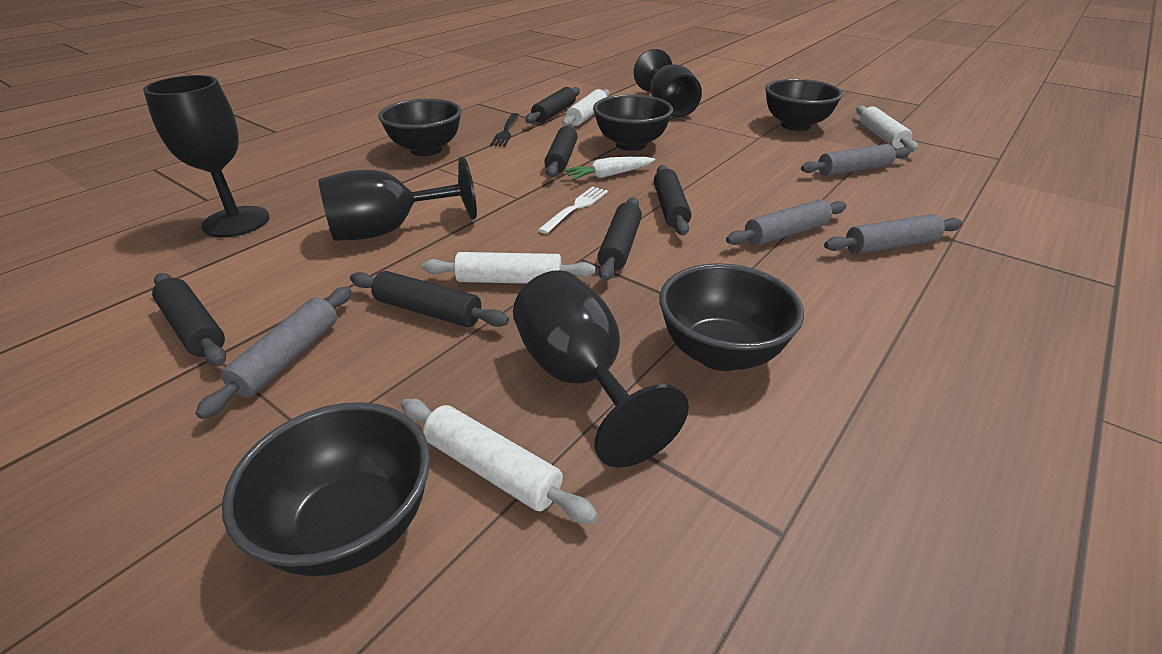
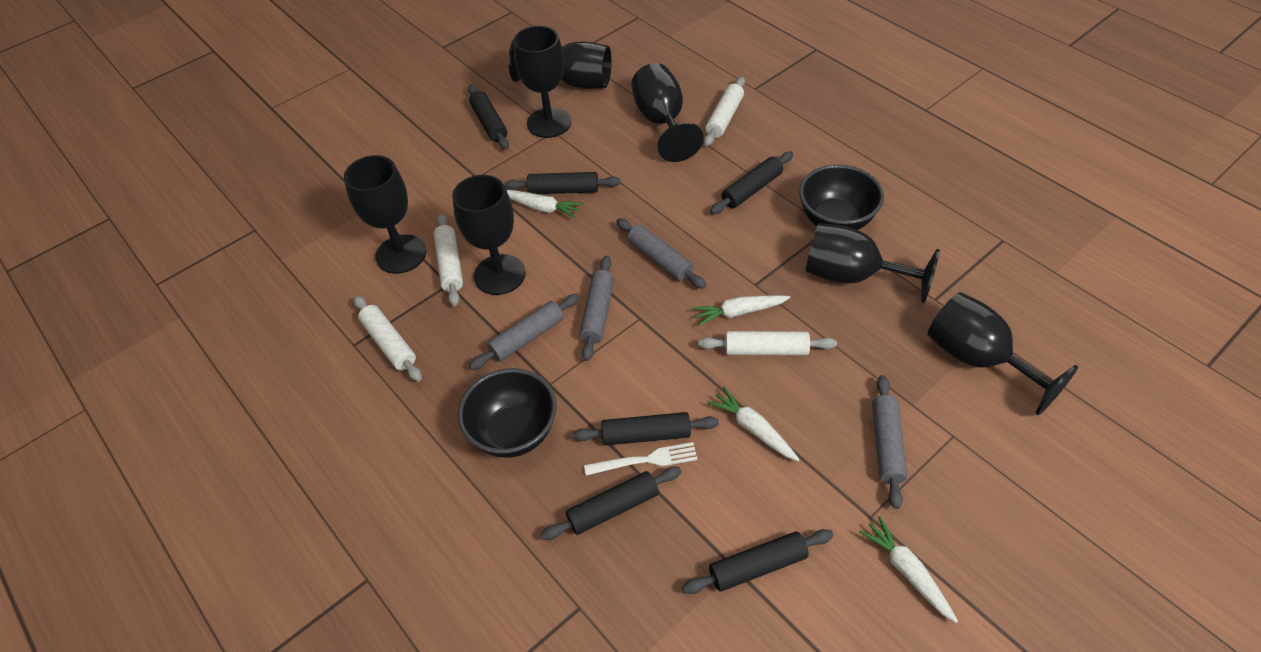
black bowl: [222,402,430,576] [378,99,462,156] [593,94,673,151] [659,263,804,371] [765,79,843,131] = 5 -> [458,368,557,458] [799,164,884,230] = 2
black fork: [490,113,519,146] = 1 -> none = 0
black goblet: [143,75,269,237] [318,156,477,241] [513,270,689,468] [634,49,702,118] = 4 -> [344,155,426,274] [452,175,526,295] [509,39,611,89] [514,26,571,138] [631,63,704,162] [806,223,940,303] [928,292,1078,415] = 7
white carrot: [564,157,655,180] = 1 -> [507,190,583,218] [692,295,790,326] [708,387,800,461] [859,516,958,623] = 4

